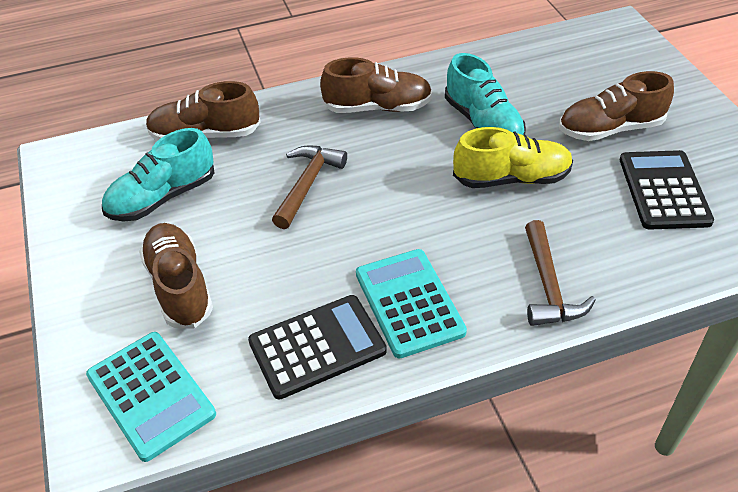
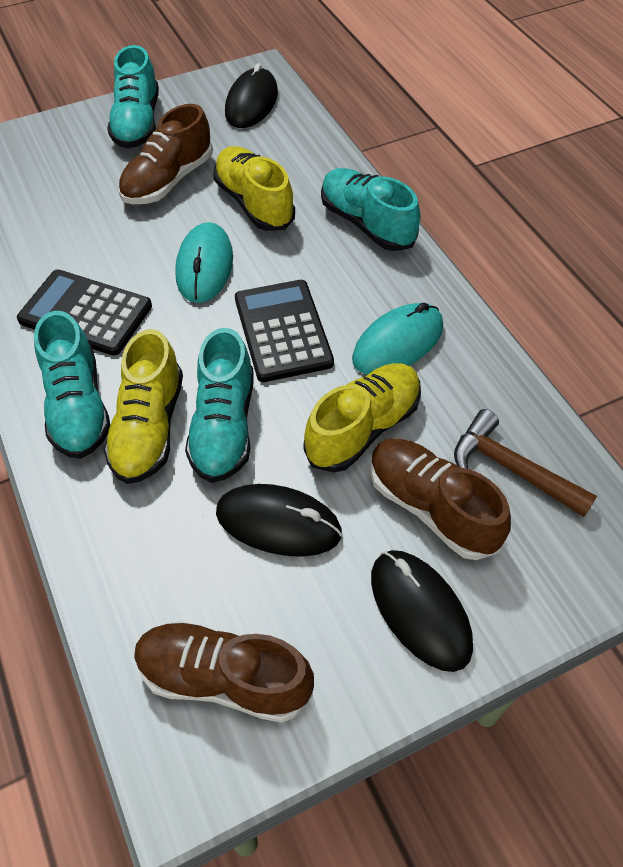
black mouse: none = 0 -> [216,484,342,557] [225,63,278,128] [371,550,473,672] = 3
brown hammer: [272,145,347,229] [525,220,596,326] = 2 -> [454,409,597,517] = 1
brown shoe: [139,223,213,328] [146,81,260,141] [320,57,432,113] [559,71,674,141] = 4 -> [119,104,213,204] [134,621,314,723] [370,438,511,560] = 3
turquoise calculator: [86,332,216,462] [356,249,467,359] = 2 -> none = 0
turquoise mouse: none = 0 -> [175,222,233,303] [352,303,443,374] = 2
turquoise shoe: [102,128,214,221] [445,53,526,135] = 2 -> [34,311,110,459] [107,45,159,149] [185,328,254,483] [321,168,420,251] = 4
yellow shoe: [453,127,573,188] = 1 -> [104,329,183,484] [213,146,295,231] [303,363,421,473] = 3

